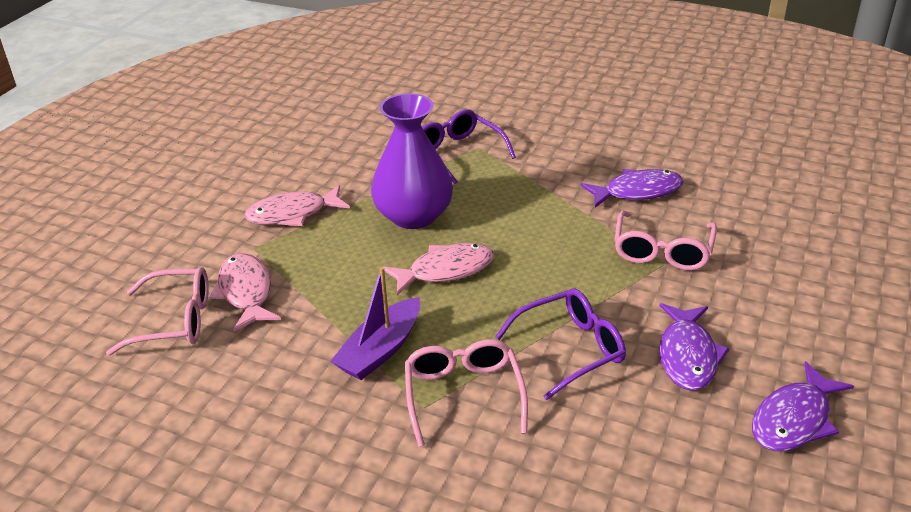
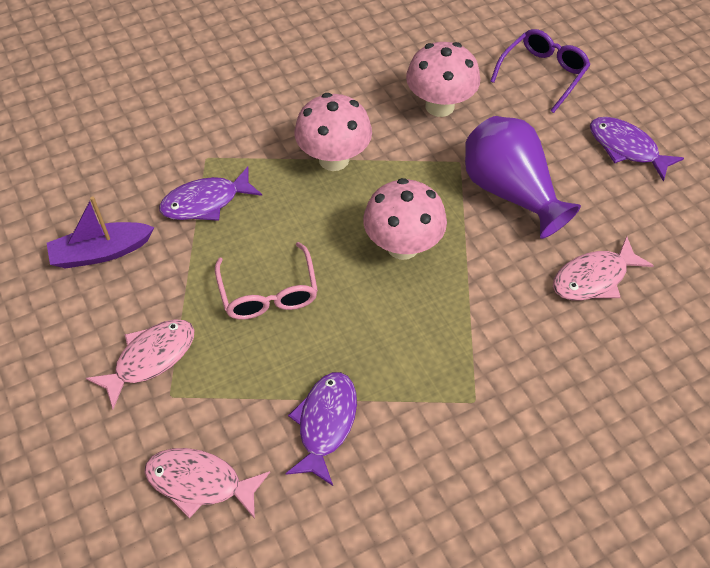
pink glasses: [106,267,209,355] [405,339,528,447] [614,211,717,270] = 3 -> [215,242,318,320] = 1
pink mushroom: none = 0 -> [295,93,372,171] [363,178,447,260] [406,42,480,117] = 3
purple glasses: [422,109,516,184] [495,288,626,400] = 2 -> [490,29,590,113] = 1

